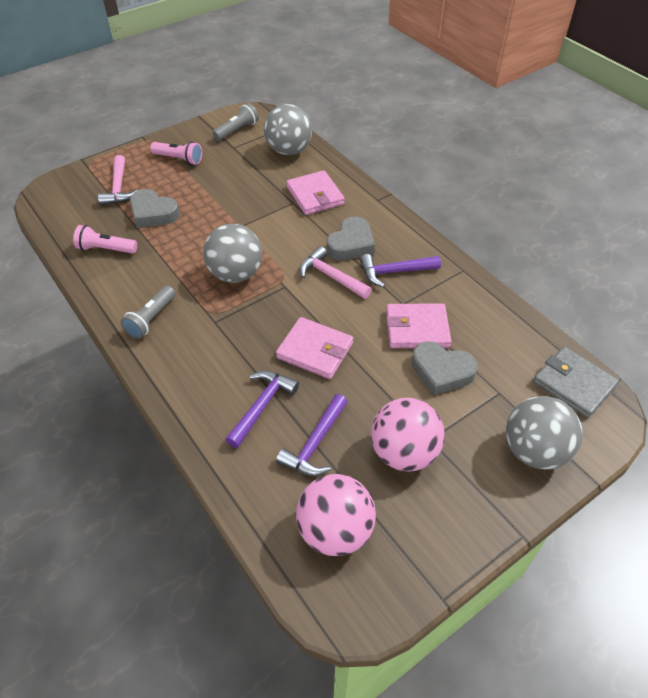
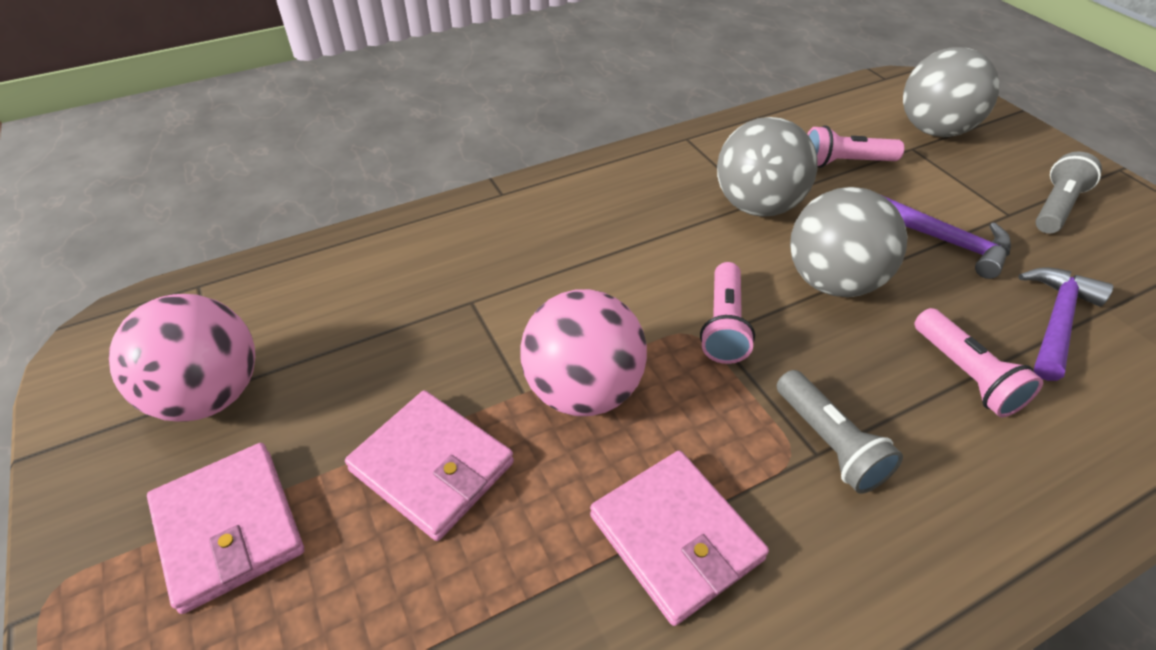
grey heart: [130,189,180,228] [327,217,375,260] [412,341,478,395] = 3 -> none = 0
grey wallet: [533,347,619,418] = 1 -> none = 0
pink flashlight: [73,225,137,254] [150,142,202,165] = 2 -> [700,262,755,364] [808,126,904,168] [915,308,1043,417] = 3
pink hammer: [98,155,138,205] [299,246,372,299] = 2 -> none = 0
purple hammer: [225,371,299,448] [276,394,348,476] [360,254,441,287] = 3 -> [884,196,1011,279] [1019,267,1113,381] = 2

